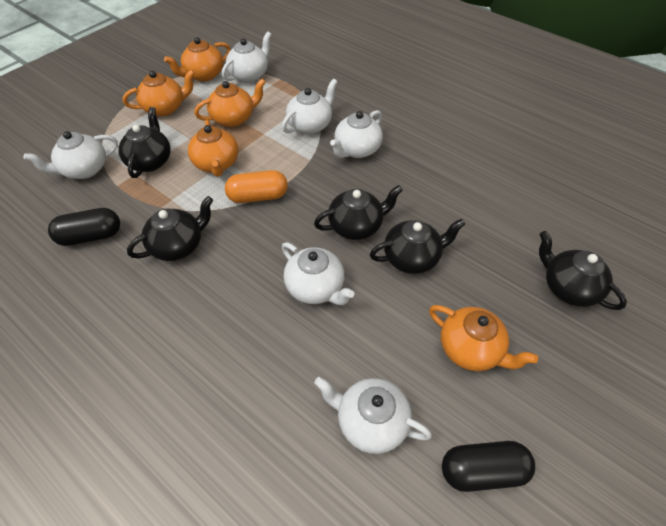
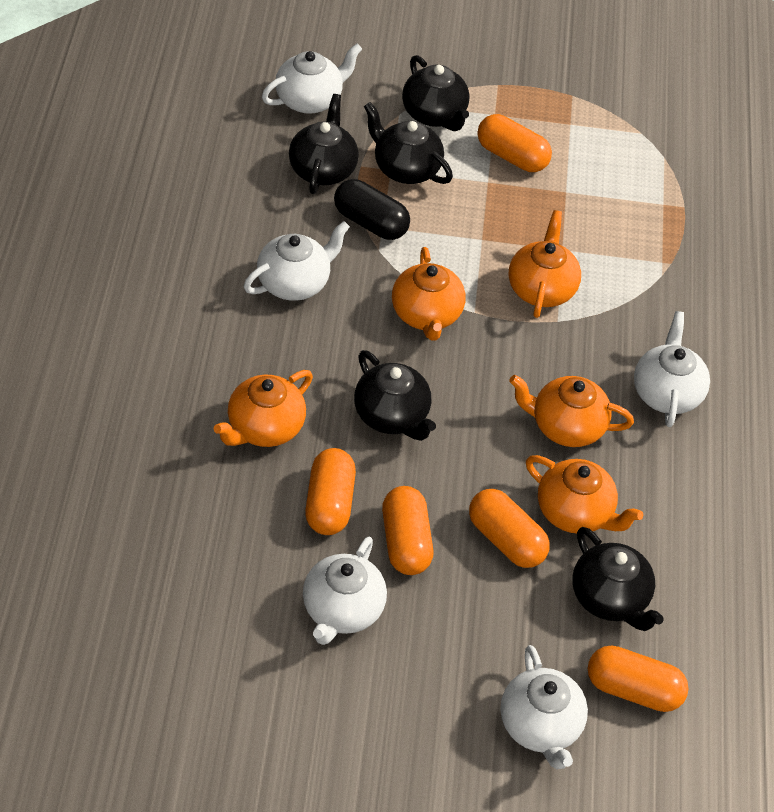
black capsule: [48,208,120,246] [442,441,535,492] = 2 -> [334,179,410,240] = 1
orange capsule: [225,170,288,203] = 1 -> [305,448,356,535] [382,486,433,575] [469,489,550,568] [478,114,552,172] [588,645,689,712] = 5
white teapot: [24,131,118,179] [222,31,272,83] [281,242,354,305] [282,79,338,134] [314,377,432,454] [330,110,383,158] = 6 -> [244,221,350,301] [262,44,362,114] [303,537,387,645] [500,645,588,769] [634,311,710,427] = 5

